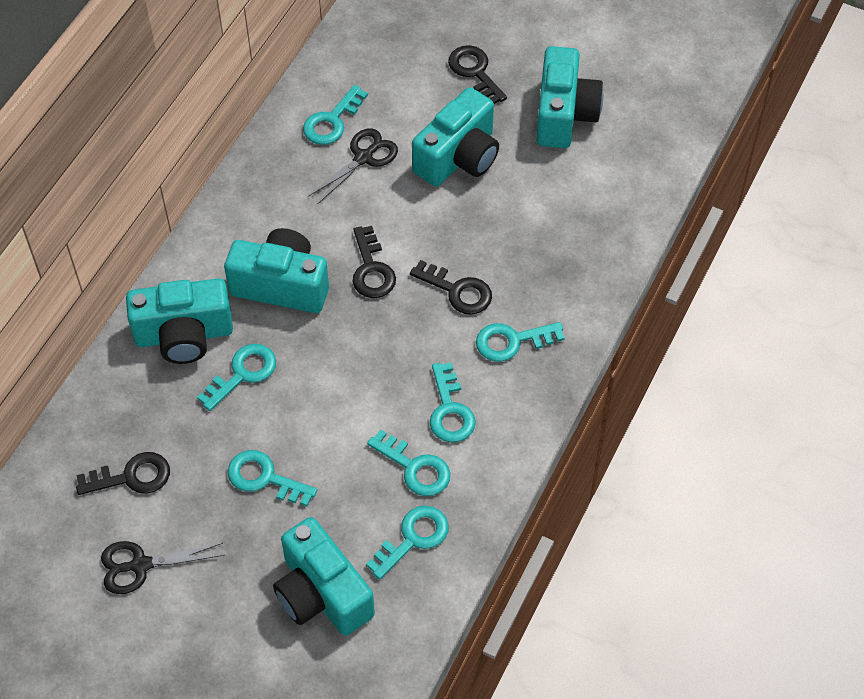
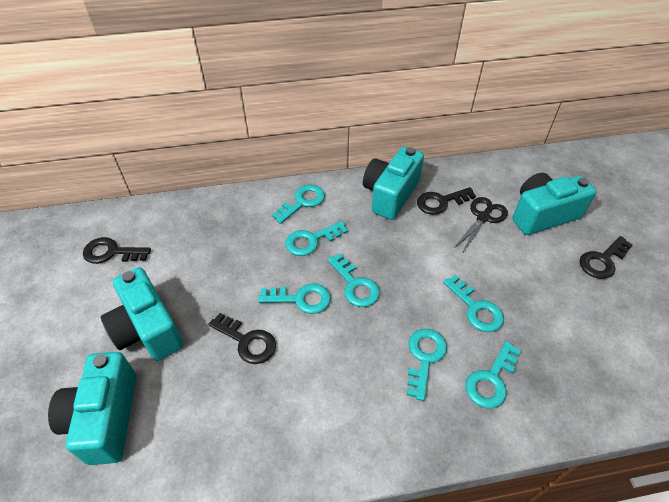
black scissors: [101,541,225,594] [308,128,398,205] = 2 -> [454,197,508,254] = 1
turquoise camera: [126,278,233,364] [224,228,329,313] [273,517,375,636] [412,87,499,187] [536,46,603,148] = 5 -> [48,352,136,465] [101,267,183,361] [363,146,424,220] [512,173,596,235] = 4

